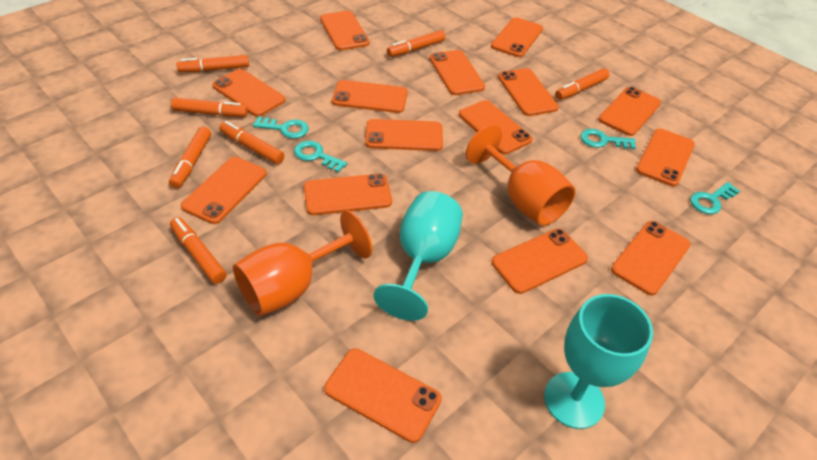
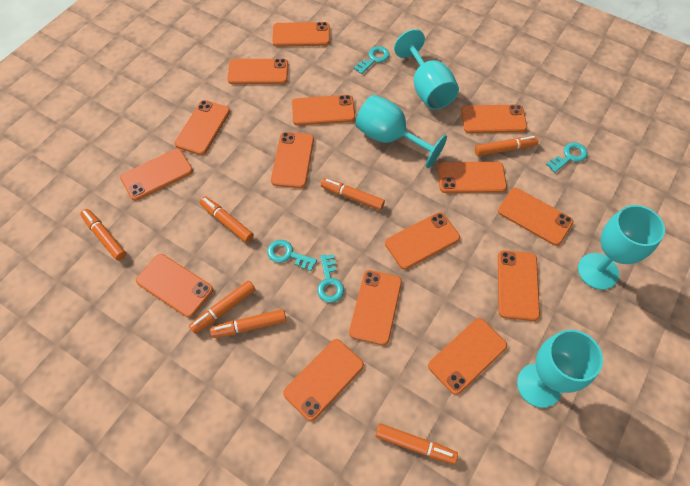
orange goblet: [233,210,372,316] [466,124,576,226] = 2 -> none = 0
turquoise goblet: [374,191,463,321] [544,294,653,429] = 2 -> [356,95,447,168] [394,29,459,110] [517,330,603,408] [578,205,665,290] = 4

